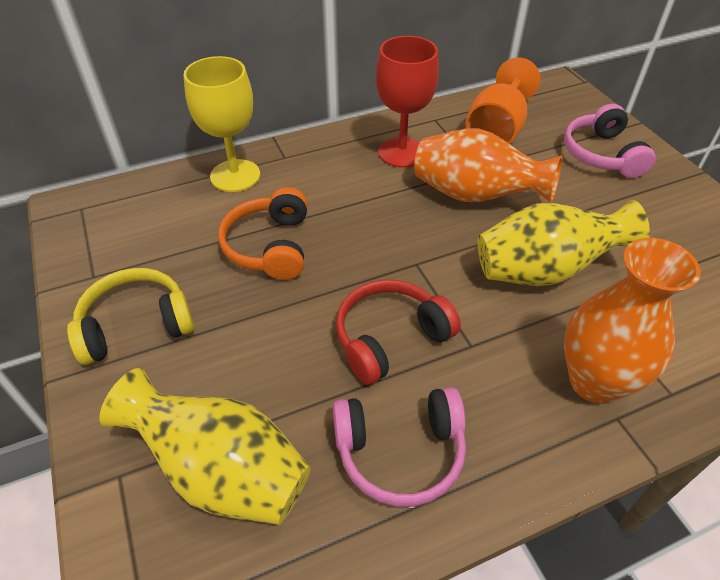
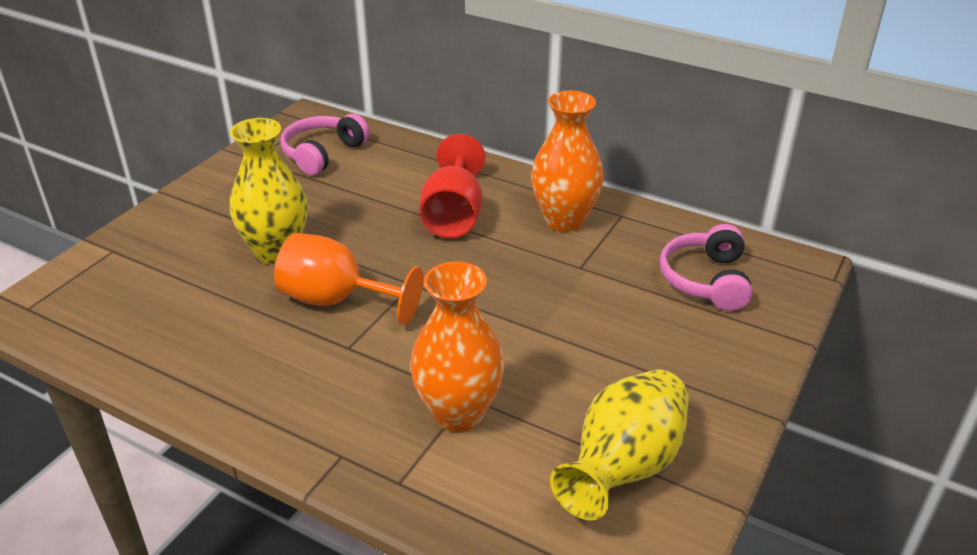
orange headphones: [218,187,308,280] = 1 -> none = 0
red headphones: [336,279,461,385] = 1 -> none = 0
yellow goblet: [184,56,260,192] = 1 -> none = 0
yellow headphones: [67,268,194,365] = 1 -> none = 0

